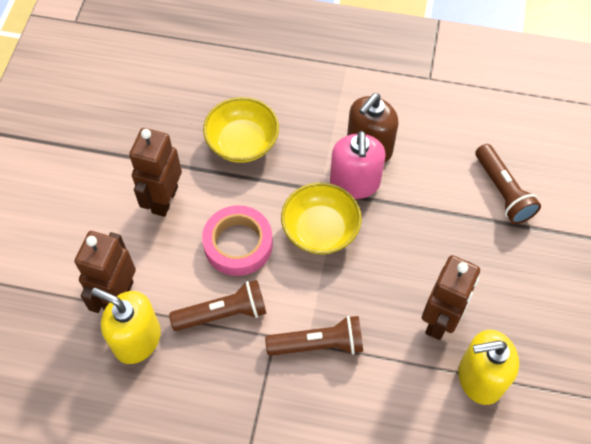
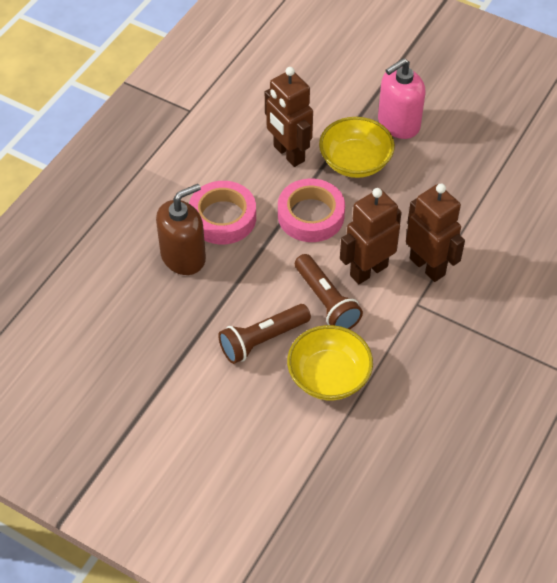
brown flashlight: [169,280,266,331] [265,316,363,356] [476,144,541,224] = 3 -> [218,304,311,364] [295,254,363,329] = 2
pink tape: [202,205,273,276] = 1 -> [189,181,256,244] [278,179,345,242] = 2
yellow soap dispenser: [91,287,161,364] [458,330,519,405] = 2 -> none = 0

